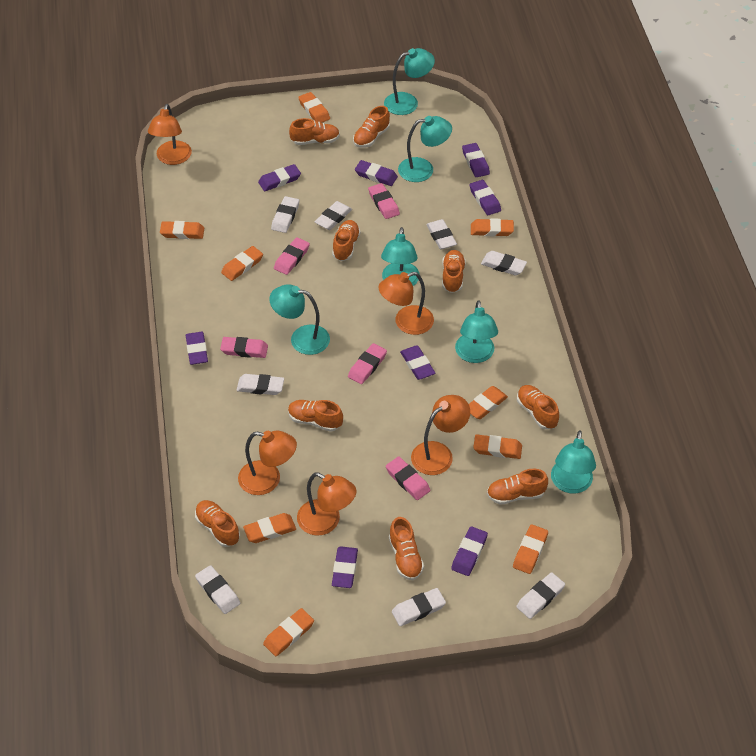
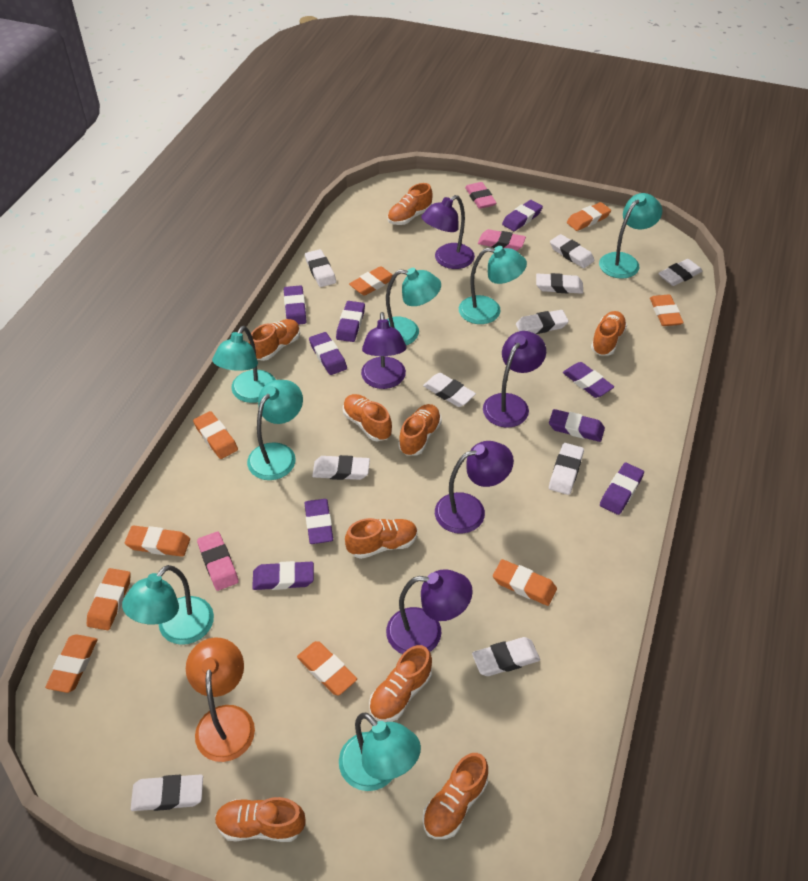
orange lamp: [148,104,192,165] [238,431,297,495] [297,472,357,536] [378,272,434,335] [411,395,470,475] = 5 -> [186,637,255,762] = 1
pink eraser: [220,337,268,358] [274,237,310,275] [348,343,387,384] [368,183,400,219] [386,456,430,500] = 5 -> [197,532,239,591] [465,182,497,209] [478,229,526,251] = 3
purple eraser: [186,332,208,365] [258,164,301,191] [332,546,358,588] [355,160,398,186] [400,345,435,380] [451,526,488,576] [462,143,490,177] [469,180,501,215] = 8 -> [252,561,314,590] [284,285,306,325] [304,499,333,544] [309,332,347,375] [336,301,365,342] [502,200,543,231] [549,409,605,442] [563,362,614,398] [600,463,644,515] = 9
purple lamp: none = 0 -> [361,312,406,389] [386,569,473,654] [421,195,475,269] [435,441,514,534] [483,331,546,428] = 5
turquoise lamp: [269,284,330,355] [381,227,420,286] [384,48,435,115] [398,116,452,182] [455,300,498,363] [551,430,596,494] = 6 -> [122,565,214,645] [212,326,276,403] [247,380,303,480] [339,713,421,791] [386,268,441,345] [459,246,527,324] [599,193,662,279] = 7
white eraser: [195,565,240,614] [237,374,284,395] [271,196,299,233] [315,201,352,230] [392,588,446,626] [426,219,457,249] [481,251,527,276] [516,572,565,619] = 8 -> [131,775,203,811] [305,249,336,287] [312,455,370,480] [423,373,476,407] [472,637,540,676] [516,310,569,334] [536,273,583,294] [549,443,584,495] [550,234,594,268] [658,259,703,286] = 10

